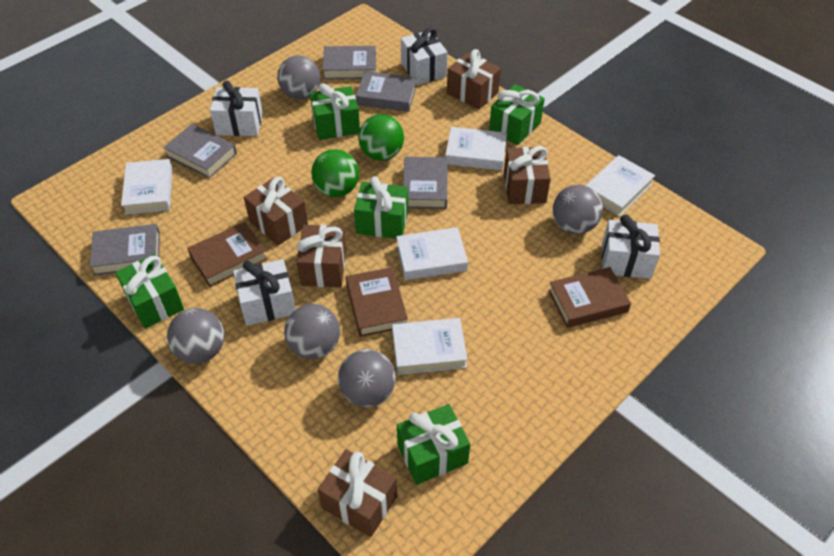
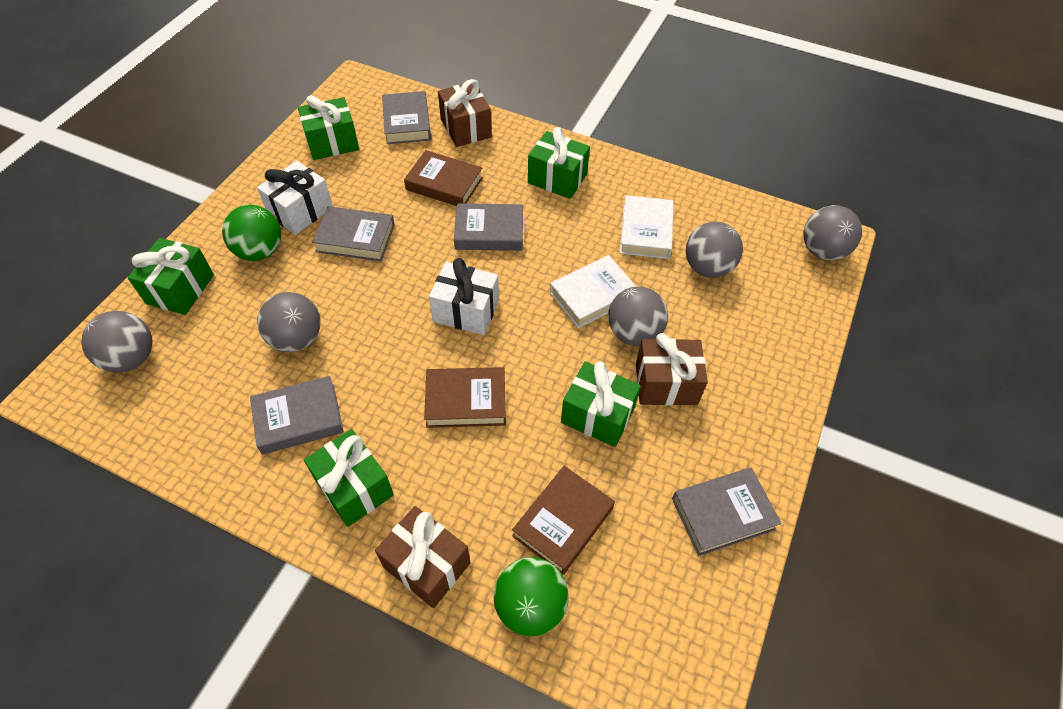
brown gift: [244,177,308,246] [296,225,346,287] [317,449,397,537] [447,49,501,110] [504,146,551,204] = 5 -> [375,506,471,608] [438,79,492,147] [636,333,708,406] = 3
white book: [121,159,172,215] [392,318,468,375] [396,227,468,280] [445,127,507,170] [585,155,655,216] = 5 -> [550,255,637,328] [620,195,674,259] = 2
white gift: [210,81,263,136] [233,259,295,326] [401,28,448,85] [602,214,660,279] = 4 -> [257,161,333,235] [429,258,499,335] = 2

